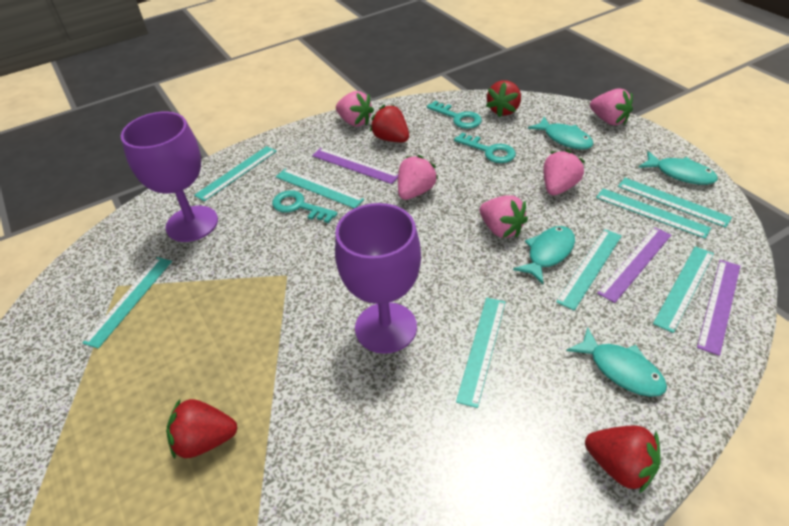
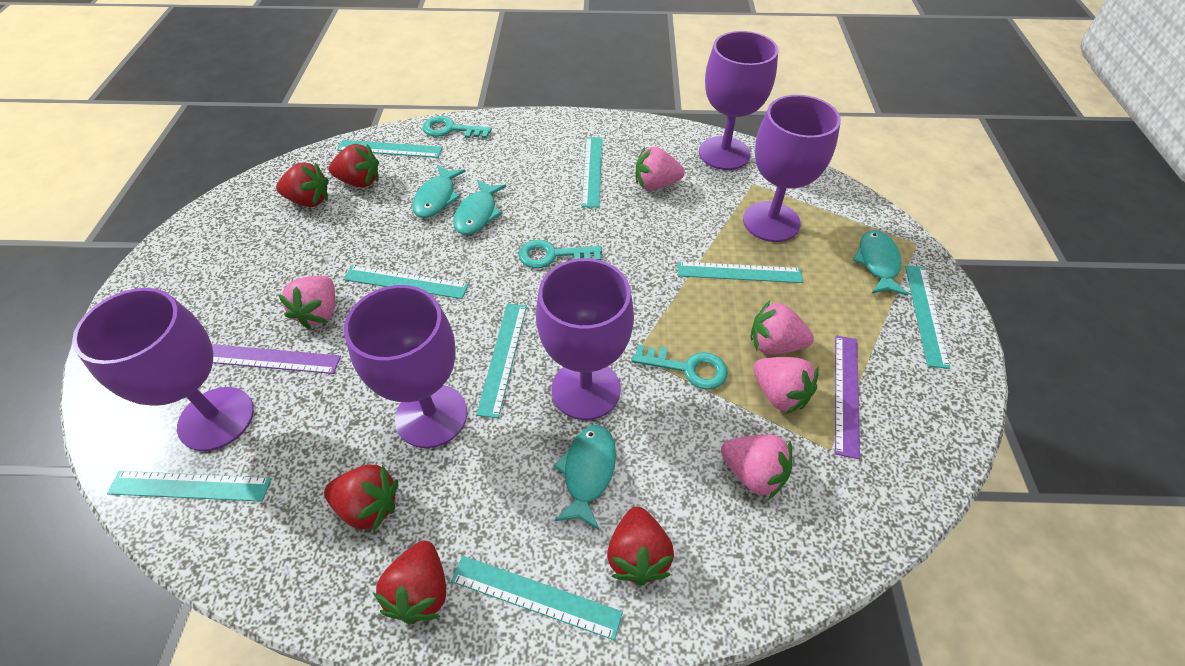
purple goblet: [121,112,218,242] [335,203,421,354] = 2 -> [72,288,254,451] [344,285,467,448] [536,258,634,420] [699,31,778,170] [743,95,841,242] = 5
purple ruler: [312,148,398,184] [597,227,671,303] [697,260,740,356] = 3 -> [212,344,341,374] [835,335,860,459] = 2
red strawberry: [166,399,237,459] [370,105,409,142] [486,80,521,117] [585,426,661,493] = 4 -> [276,162,329,207] [324,465,398,531] [329,144,379,187] [373,541,446,624] [607,506,674,586] = 5

